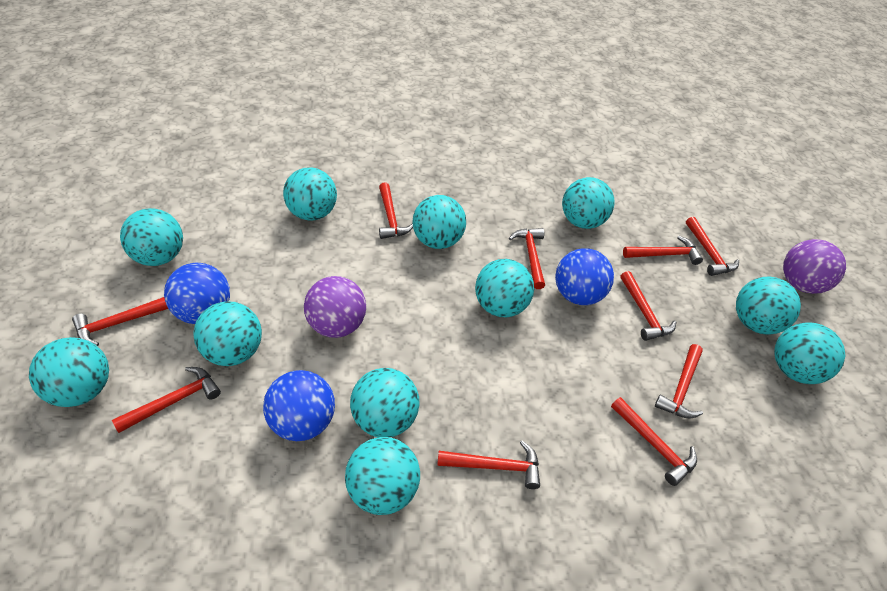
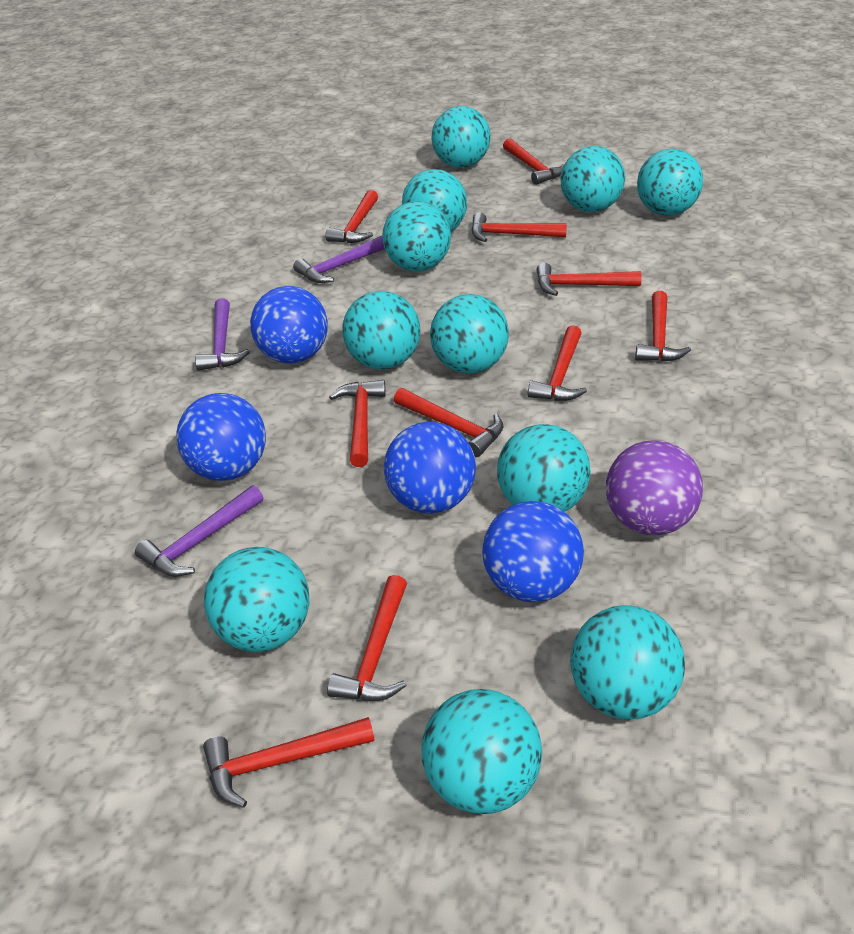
blue ball: [164,263,230,324] [263,370,335,441] [555,248,614,305] = 3 -> [176,393,266,481] [250,286,328,363] [384,422,476,514] [482,501,584,602] = 4
purple ball: [304,276,366,338] [783,239,846,294] = 2 -> [606,440,703,535] = 1
purple hammer: none = 0 -> [135,485,263,577] [195,298,250,371] [293,236,385,283] = 3

